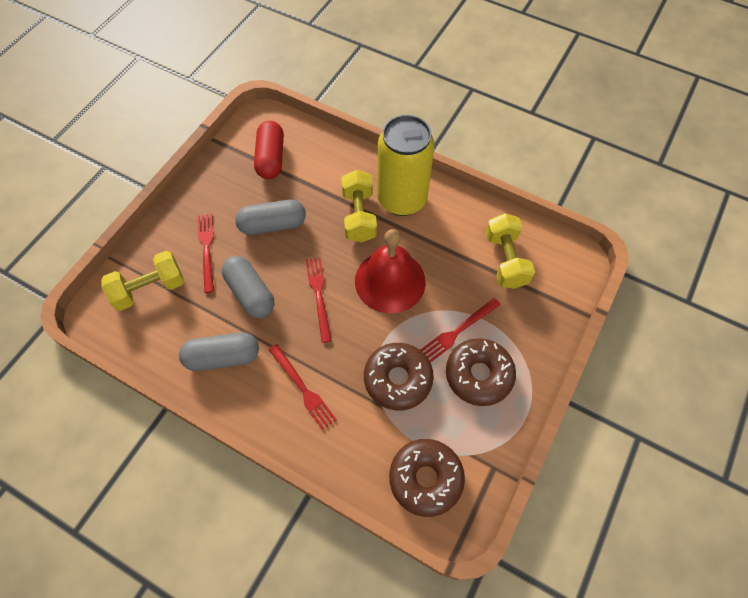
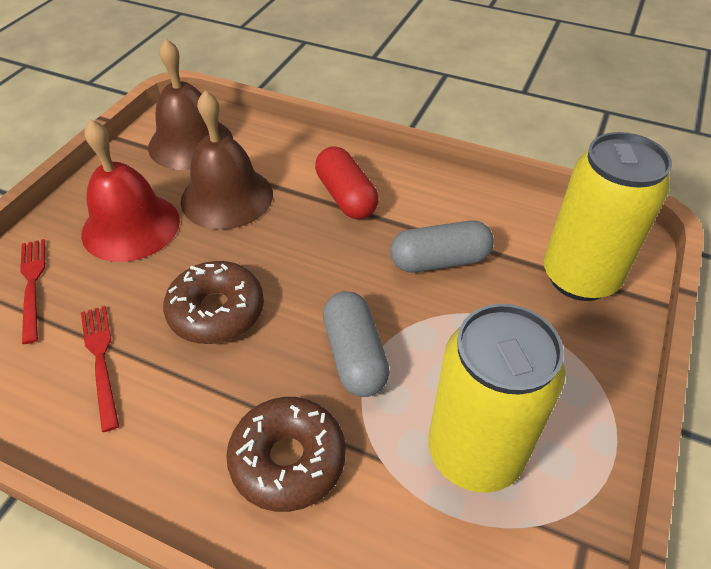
brown bell: none = 0 -> [148,38,233,170] [180,90,273,230] = 2
brown donut: [364,343,434,411] [389,439,465,517] [446,338,516,406] = 3 -> [163,261,264,344] [226,397,346,512] = 2
grey capsule: [179,333,259,371] [221,256,274,318] [235,199,306,235] = 3 -> [323,291,390,397] [390,220,494,273] = 2
red fork: [197,214,214,293] [269,344,337,430] [305,257,332,343] [421,298,501,363] = 4 -> [20,239,45,344] [81,306,119,432] = 2
yellow can: [377,115,435,216] = 1 -> [428,304,565,493] [544,132,672,301] = 2
yellow dumbbell: [101,251,184,311] [341,170,377,243] [486,213,535,289] = 3 -> none = 0

